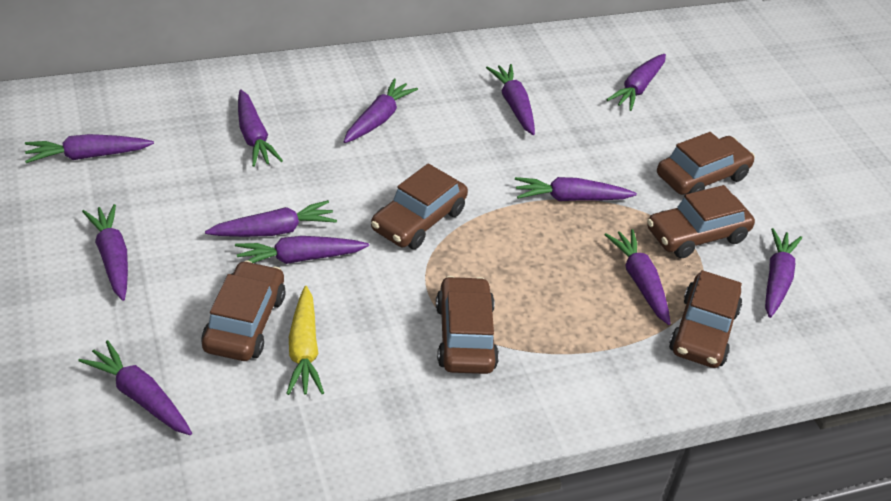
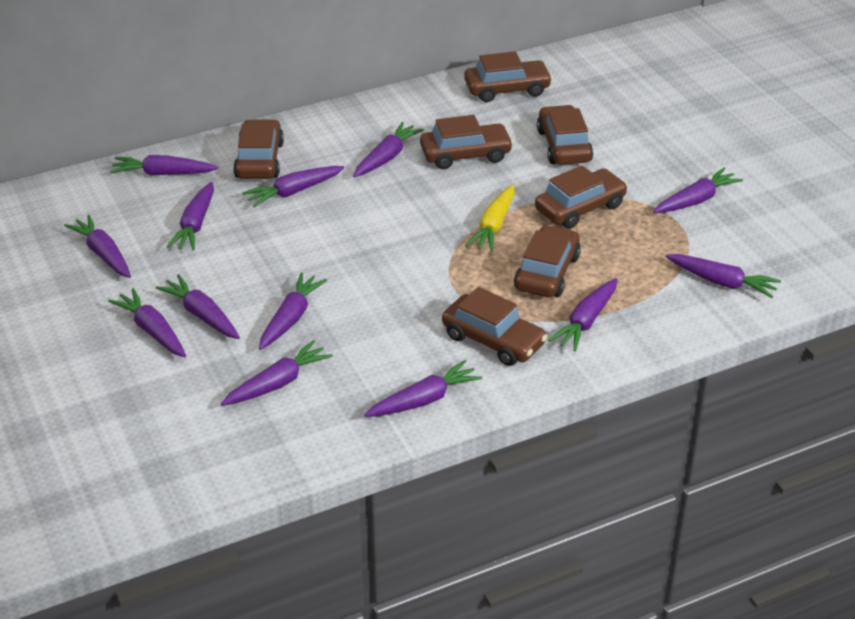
brown car: [201,260,286,361] [371,163,468,249] [436,276,499,374] [647,185,755,258] [657,132,755,195] [669,270,742,368] = 6 -> [233,119,284,179] [420,115,513,169] [442,287,547,366] [464,51,552,102] [514,225,581,297] [535,165,628,229] [537,105,593,165] = 7
purple carrot: [25,134,154,163] [78,340,192,435] [82,204,128,301] [205,200,337,237] [235,236,369,264] [238,90,283,167] [344,78,418,143] [486,64,535,135] [515,177,637,201] [604,229,671,325] [606,54,666,111] [765,228,802,318] = 12 -> [64,215,131,278] [108,288,186,357] [110,155,218,176] [155,274,240,339] [167,182,214,250] [221,340,333,406] [242,166,345,207] [259,272,327,350] [353,122,424,177] [365,360,482,417] [548,278,618,351] [653,168,743,213] [665,254,781,298] = 13

